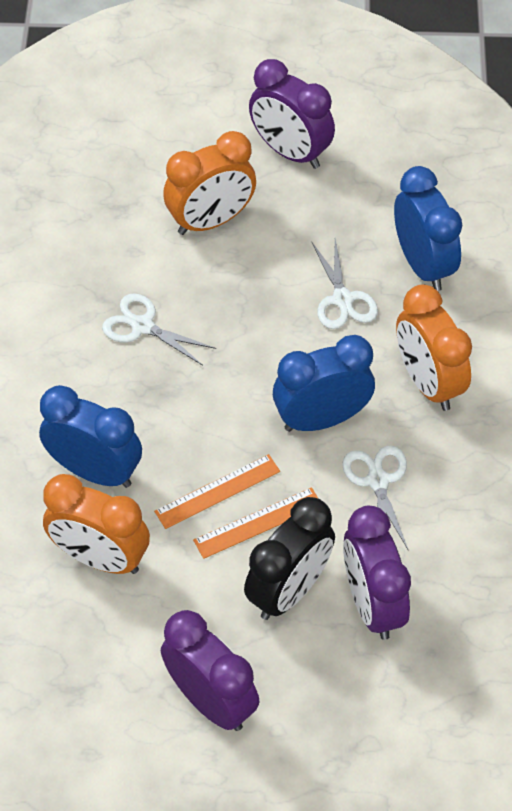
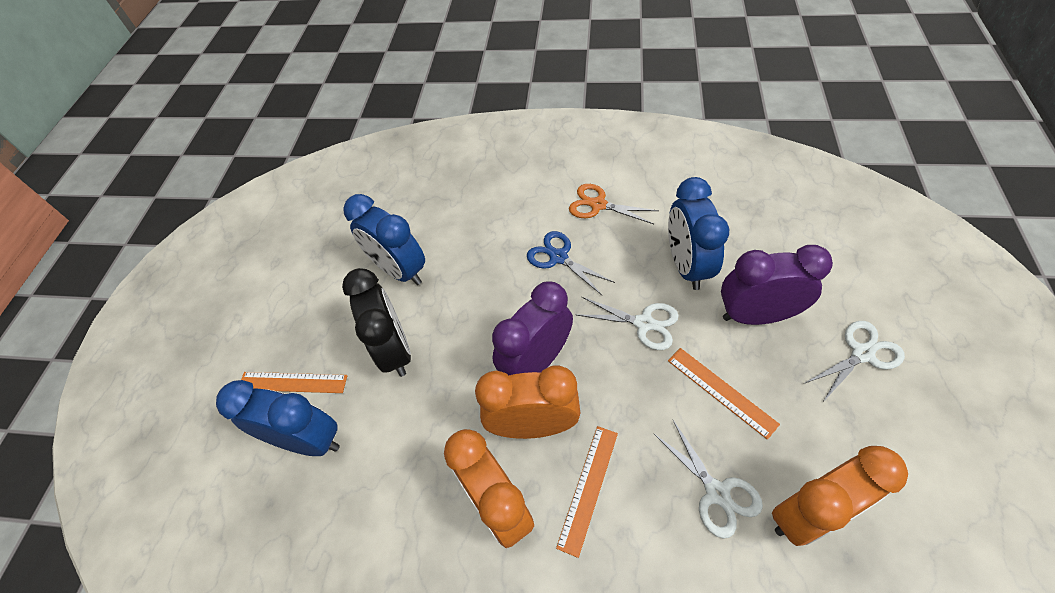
blue scissors: none = 0 -> [527,231,615,295] = 1
orange ruler: [154,454,280,529] [193,487,319,559] = 2 -> [241,372,348,393] [556,426,618,558] [668,348,780,440] = 3
orange scissors: none = 0 -> [569,184,659,224] = 1
purple clock: [161,610,260,731] [249,59,335,169] [343,506,411,640] = 3 -> [492,281,573,375] [721,245,833,325] = 2

